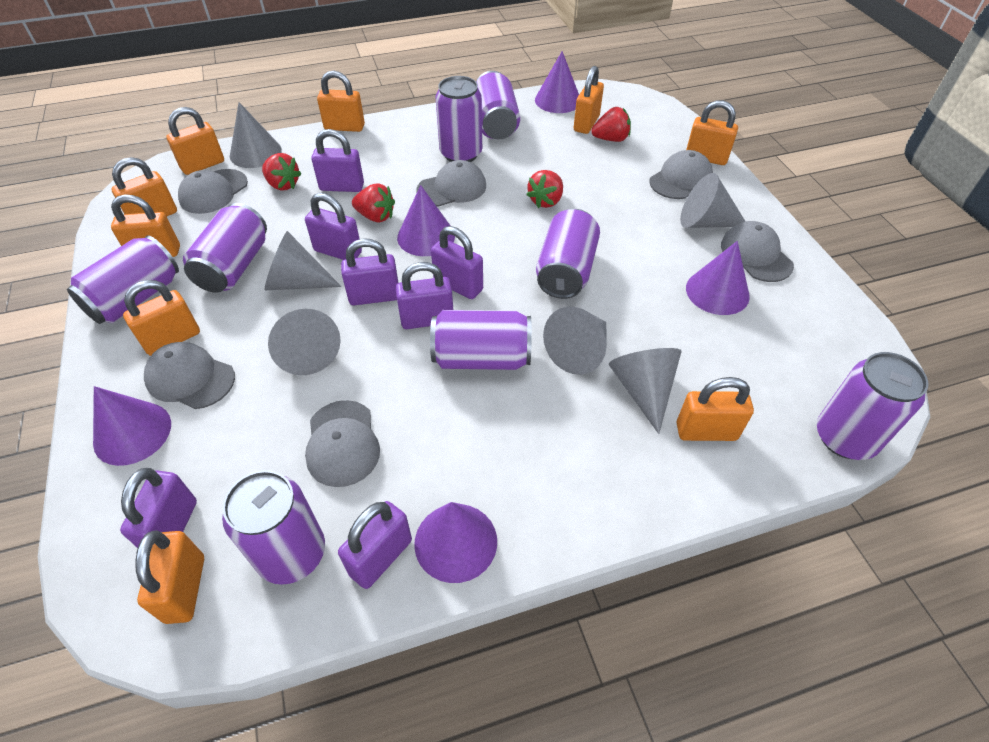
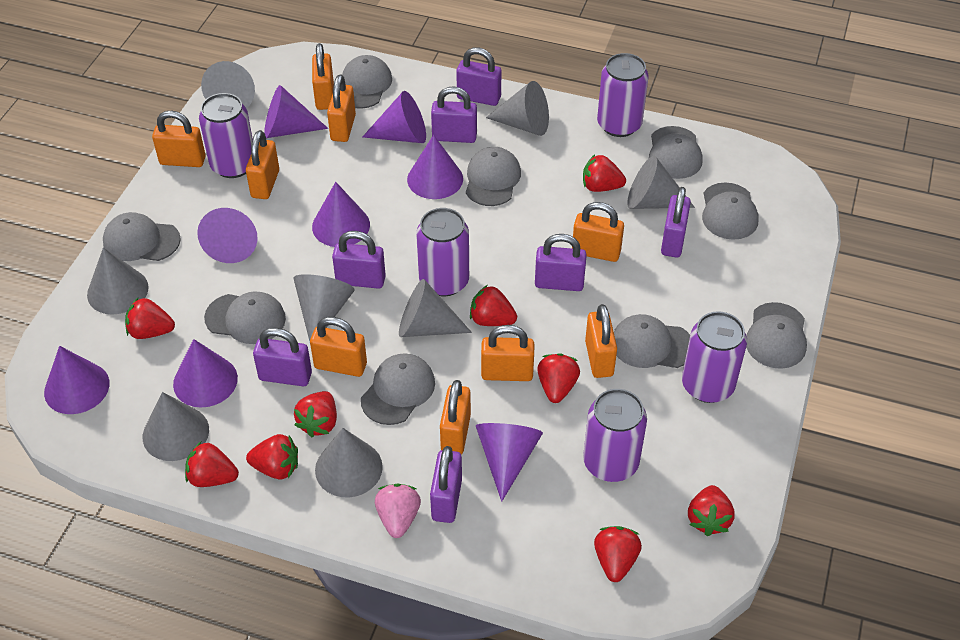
grey cap: [144,342,235,409] [178,169,248,214] [305,400,380,487] [416,160,486,207] [649,150,713,199] [721,221,794,282] = 6 -> [103,212,181,261] [204,291,286,344] [342,55,392,109] [361,353,435,425] [466,147,521,206] [614,314,690,368] [649,126,703,179] [702,182,759,240] [746,302,807,369] = 9
grey cone: [230,102,282,168] [265,231,342,290] [268,309,341,375] [543,307,606,375] [609,348,682,434] [680,173,746,228] = 6 -> [87,248,149,315] [143,392,209,461] [201,61,255,108] [294,274,355,341] [315,428,383,497] [399,279,472,337] [486,81,549,136] [627,156,695,209] = 8
pink strawberry: none = 0 -> [375,483,421,538] = 1
purple can: [67,235,179,324] [183,203,267,293] [222,470,325,585] [430,310,532,370] [436,76,482,162] [476,71,520,140] [536,209,600,299] [817,352,928,460] = 8 -> [199,93,253,178] [416,208,469,296] [583,389,647,482] [597,53,649,137] [682,311,747,403] = 5
purple cone: [93,386,171,466] [397,185,455,256] [414,502,497,583] [535,51,579,113] [686,241,750,315] = 5 -> [44,346,109,414] [173,339,238,408] [197,208,258,263] [264,85,328,138] [312,182,370,247] [363,91,426,143] [407,135,463,199] [476,423,543,502] = 8
red strawberry: [262,153,301,190] [352,183,395,223] [526,170,563,208] [591,107,631,142] = 4 -> [125,298,175,339] [185,442,239,487] [246,434,298,479] [294,391,337,437] [470,285,517,326] [537,353,580,403] [583,154,626,192] [594,526,642,582] [688,485,735,536] = 9

